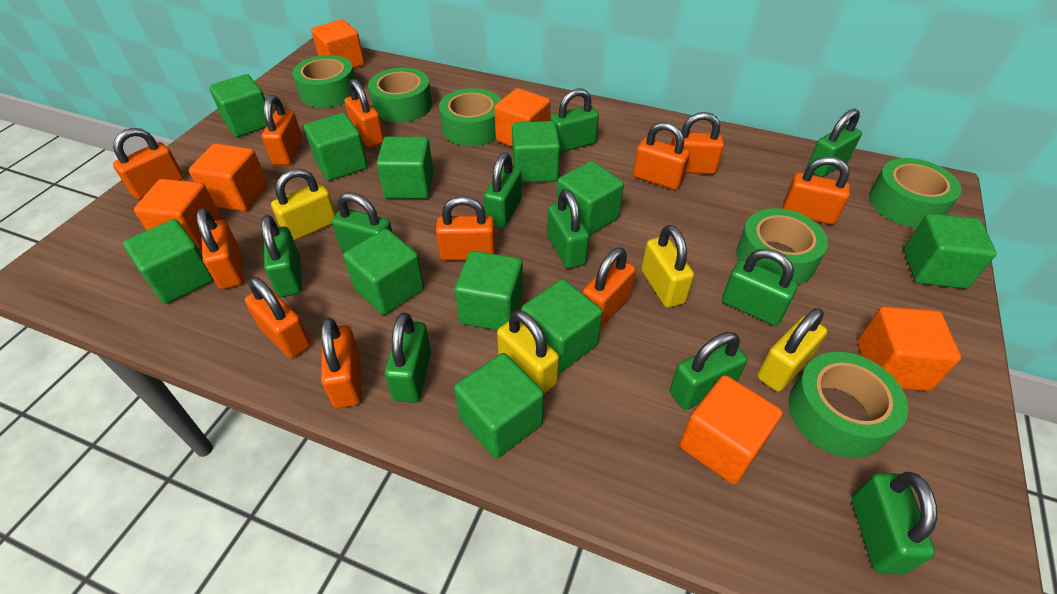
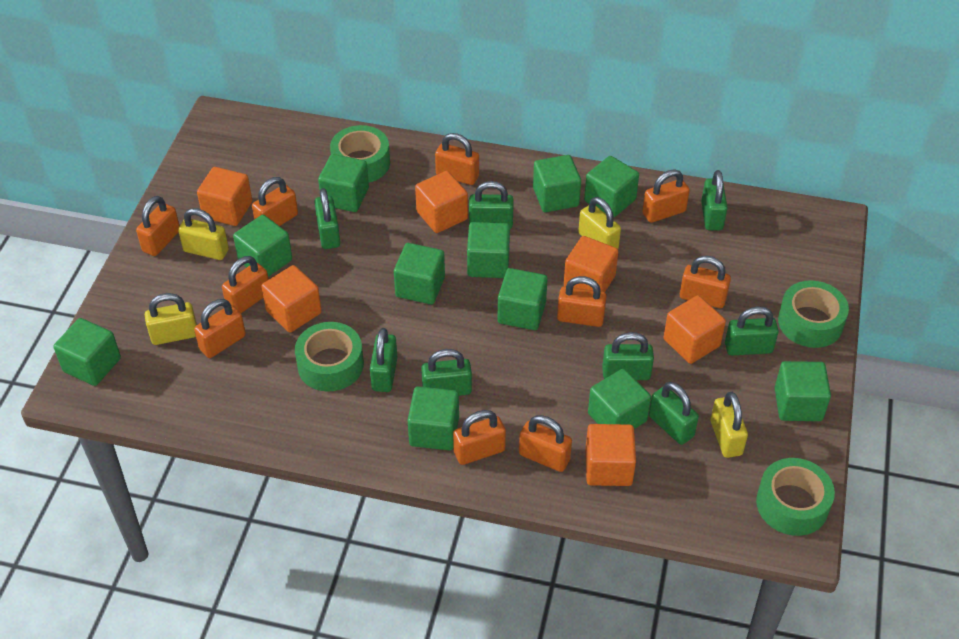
green padlock: [261,215,302,297] [332,192,393,252] [384,312,431,403] [484,152,522,228] [547,189,589,269] [550,88,599,153] [670,332,747,410] [722,249,798,326] [807,109,862,177] [852,472,937,574] = 10 -> [314,188,340,249] [370,328,397,392] [421,349,472,396] [469,181,513,229] [602,332,654,380] [649,382,699,445] [701,170,727,230] [725,306,779,356] = 8
green tape: [292,55,355,108] [368,68,432,122] [439,88,501,146] [736,208,828,285] [788,352,908,458] [869,158,962,227] = 6 -> [295,322,364,391] [330,125,390,183] [756,458,835,536] [778,280,849,348] = 4
orange padlock: [113,128,184,200] [196,208,243,289] [245,277,311,358] [262,95,303,166] [321,318,362,408] [344,79,384,147] [436,196,495,261] [582,247,636,328] [633,122,690,190] [671,112,724,174] [782,156,850,225] = 11 -> [136,196,180,256] [194,299,246,358] [222,256,269,313] [252,177,298,226] [435,133,479,185] [453,410,506,465] [519,415,572,472] [557,276,607,327] [642,170,690,223] [680,256,731,308] = 10

